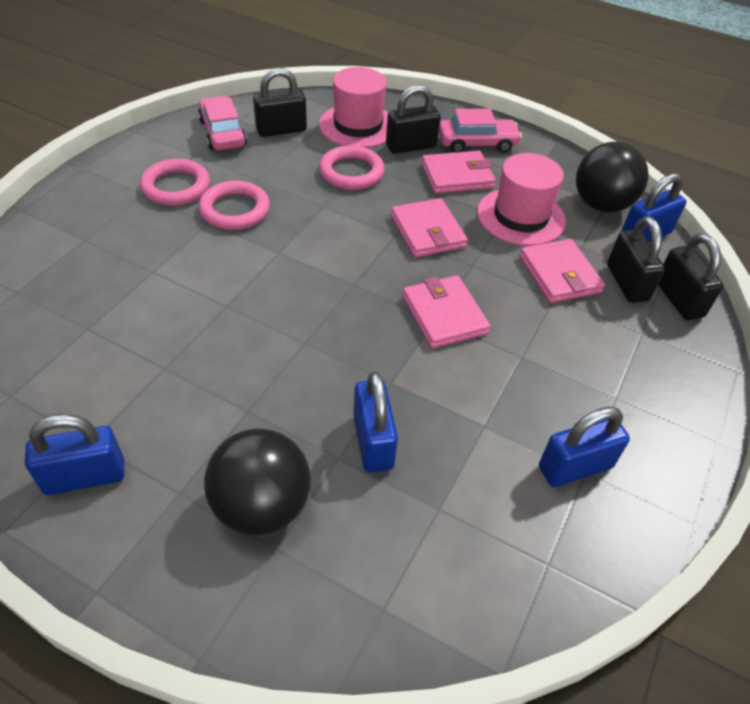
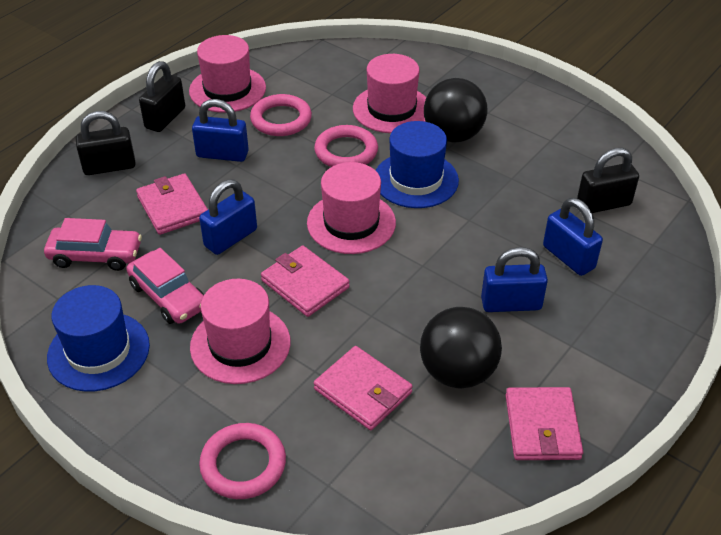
black padlock: [253,68,307,137] [386,85,441,154] [607,217,665,303] [658,233,724,320] = 4 -> [76,111,136,175] [139,61,185,132] [577,148,639,213] = 3
blue hat: none = 0 -> [47,285,150,392] [376,121,459,208] = 2
pink hat: [319,67,388,148] [477,153,566,246] = 2 -> [189,35,266,113] [190,279,291,384] [307,162,396,254] [353,54,426,133] = 4

